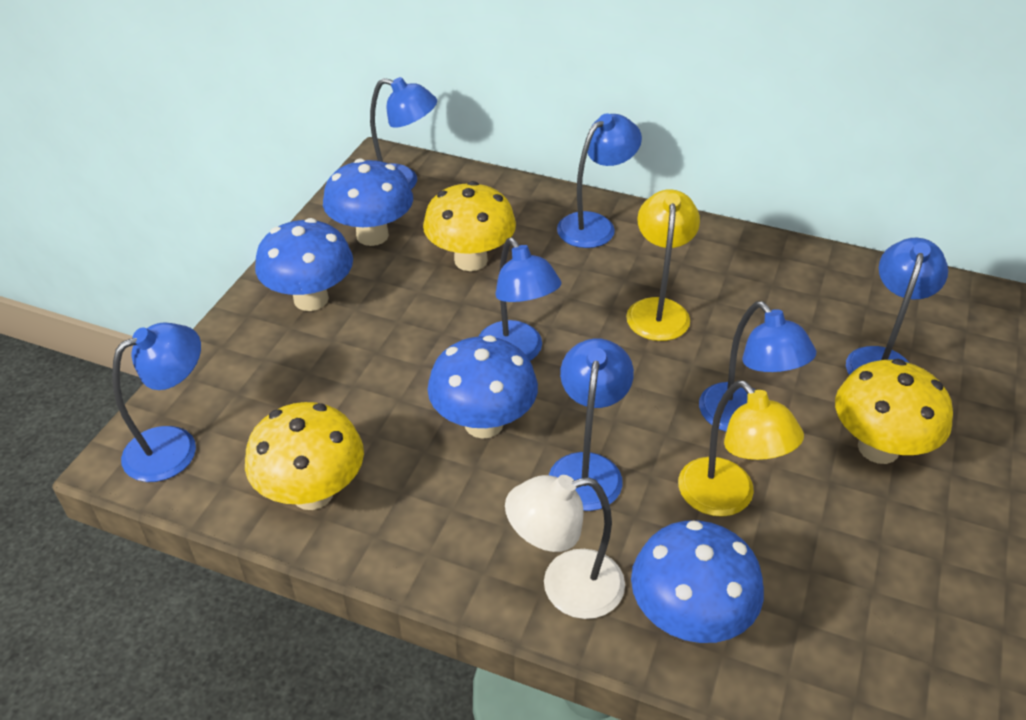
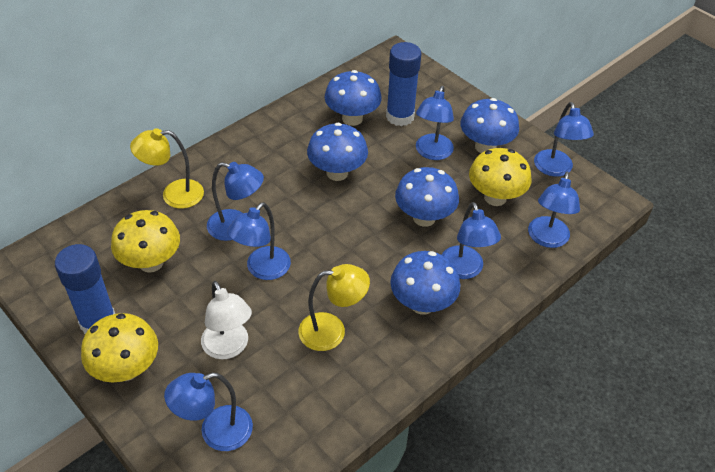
blue glue stick: none = 0 -> [55,244,115,334] [386,42,421,126] = 2
blue mushroom: [255,218,353,311] [323,159,413,246] [427,335,538,439] [631,520,764,643] = 4 -> [307,123,368,181] [325,70,382,126] [390,251,460,315] [395,167,459,227] [460,98,519,153] = 5

